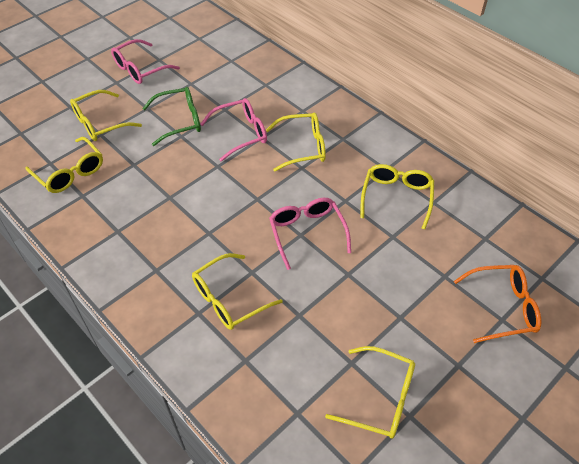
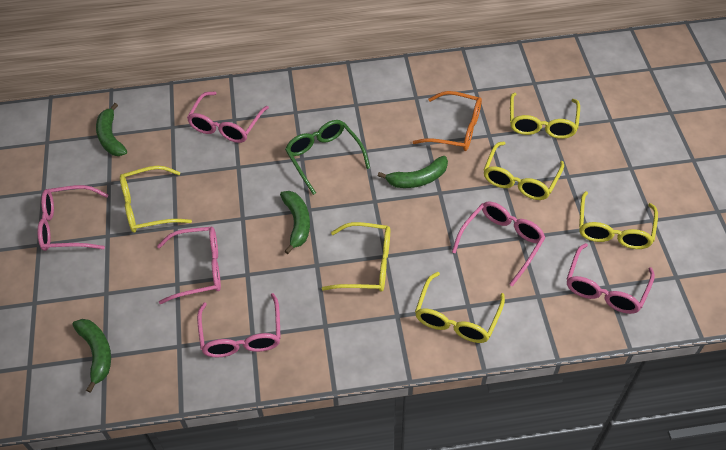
green banana: none = 0 -> [72,319,111,393] [96,103,127,156] [280,191,310,254] [378,156,448,188] = 4
pink glasses: [111,39,180,84] [201,98,267,162] [269,198,351,270] = 3 -> [37,185,108,251] [157,227,221,304] [187,91,269,143] [197,293,281,357] [452,201,545,286] [567,243,655,314] = 6

